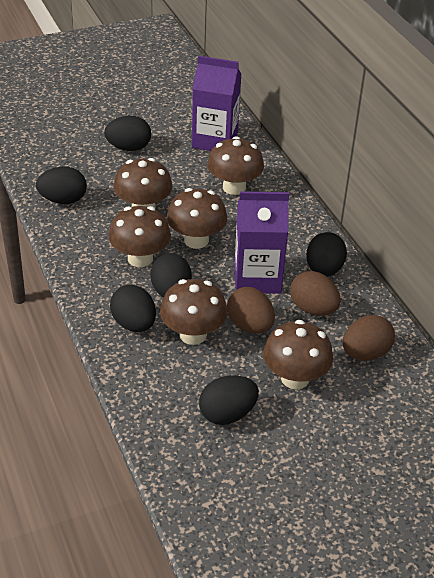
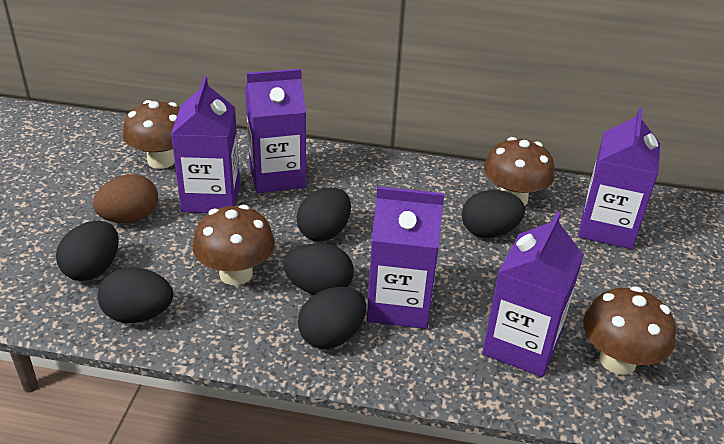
brown egg: [227,287,275,334] [290,271,341,316] [343,315,395,360] = 3 -> [93,174,158,223] = 1
brown mushroom: [108,206,171,267] [114,158,173,210] [160,279,227,345] [167,188,227,249] [207,136,264,195] [263,320,333,390] = 6 -> [123,100,180,169] [192,205,275,285] [484,137,555,206] [583,287,676,375] = 4
purple carton: [192,56,242,151] [234,191,289,294] = 2 -> [171,76,240,213] [245,69,306,193] [367,186,444,329] [482,211,584,377] [578,108,660,249] = 5

